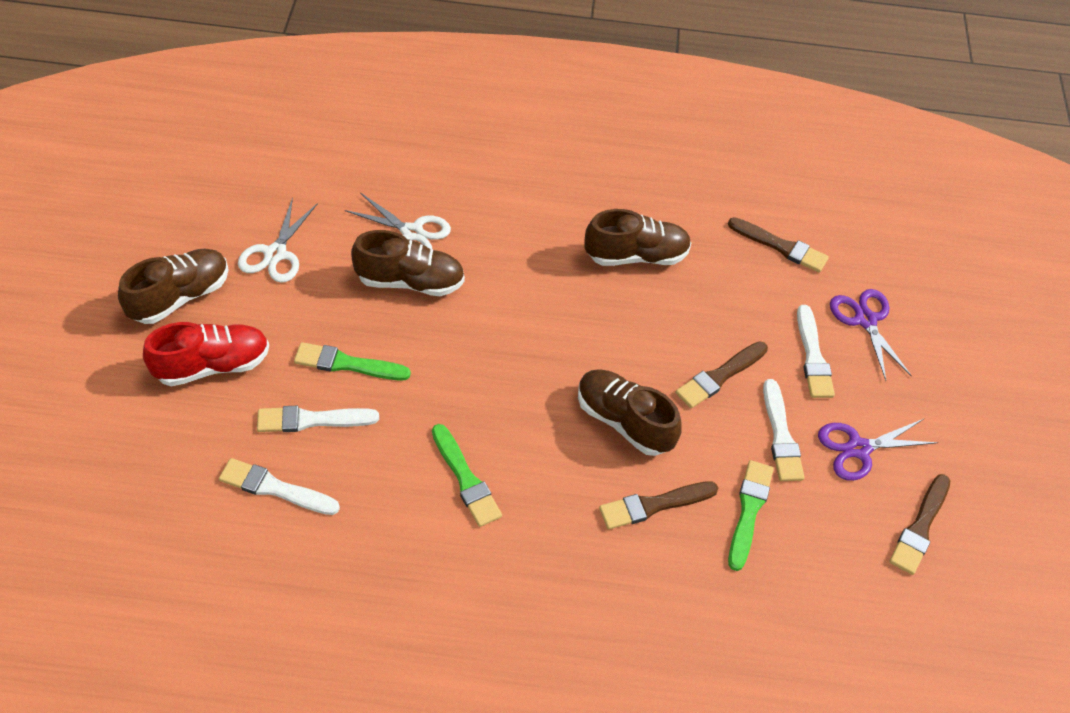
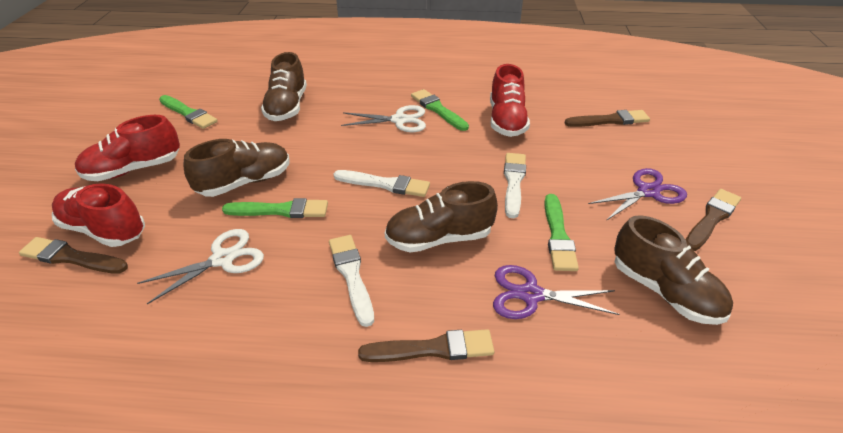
green brush: [294,342,411,381] [432,424,502,527] [728,460,774,571] = 3 -> [159,95,218,129] [222,198,328,218] [411,89,469,131] [544,194,579,271] = 4
red shoe: [143,322,269,386] = 1 -> [52,183,145,247] [75,115,180,181] [490,64,530,137] = 3
white brush: [219,458,340,515] [257,406,379,432] [763,379,805,481] [797,305,835,398] = 4 -> [329,235,374,327] [334,170,430,197] [504,153,526,218] = 3

